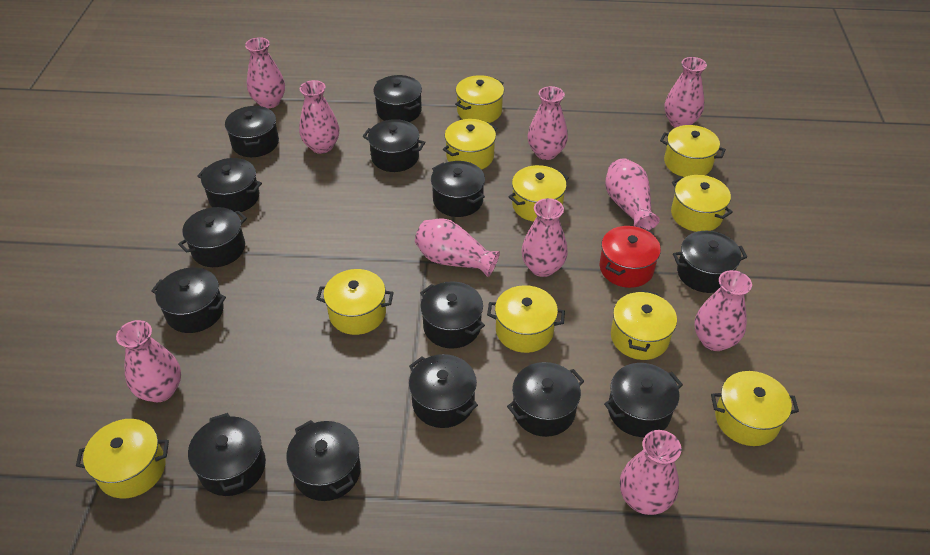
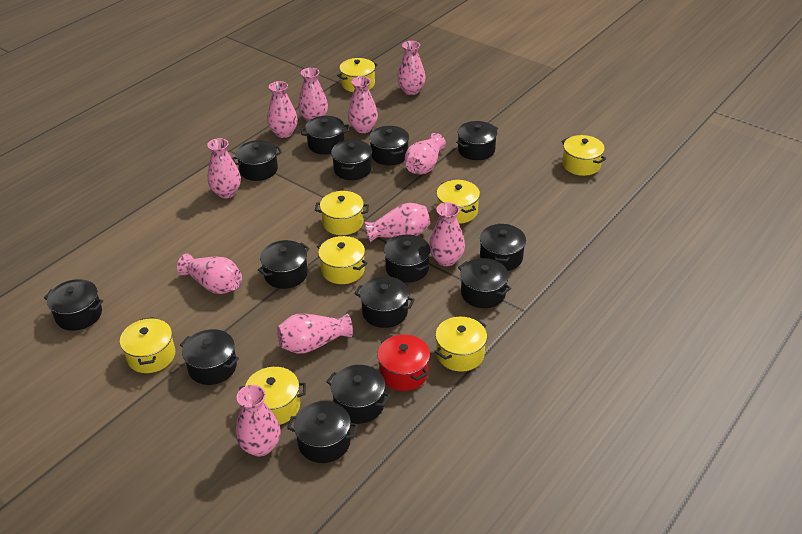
pink vase: [116,320,181,402] [245,37,285,108] [299,80,339,154] [415,218,500,277] [521,198,568,277] [528,86,568,160] [605,158,660,231] [620,430,681,515] [665,57,707,128] [695,270,752,351] = 10 -> [177,254,242,294] [207,138,241,198] [236,385,281,457] [267,81,298,138] [277,314,353,354] [298,68,328,122] [348,77,378,133] [364,203,430,242] [397,41,426,95] [405,133,446,174] [429,202,465,266] = 11
yellow pot: [76,419,169,498] [316,269,394,335] [443,119,497,170] [455,75,504,123] [487,285,565,353] [509,165,569,222] [611,290,677,360] [660,125,726,177] [671,175,733,232] [711,371,799,446] = 10 -> [120,317,175,373] [239,367,306,425] [315,191,369,235] [317,236,368,284] [337,58,378,92] [435,317,487,372] [437,180,480,224] [561,135,606,176] = 8

